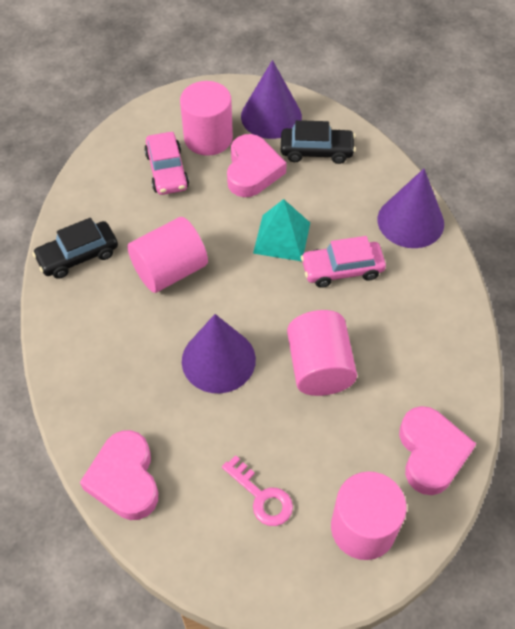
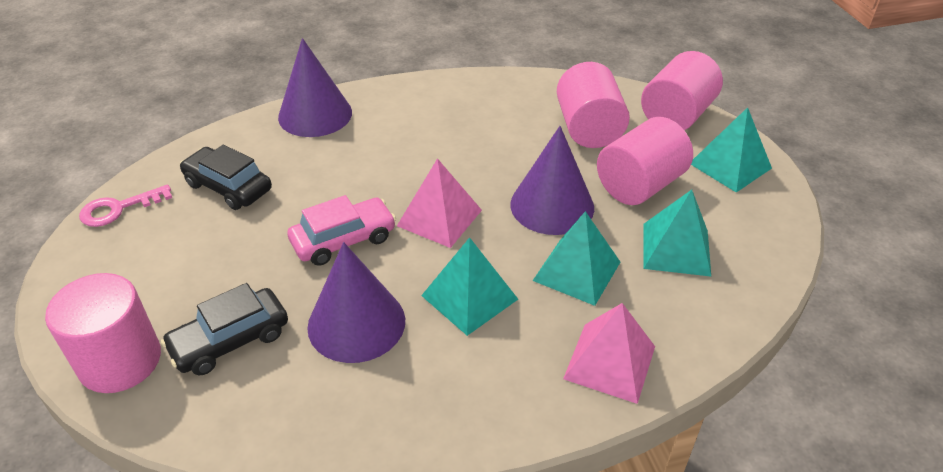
pink car: [144,132,189,195] [301,236,386,288] = 2 -> [287,195,396,266] = 1
pink heart: [80,430,158,520] [227,134,287,197] [399,406,476,495] = 3 -> none = 0
pink pyramid: none = 0 -> [397,158,482,248] [563,303,655,404] = 2
turquoise pyramid: [253,199,310,261] = 1 -> [421,237,518,336] [533,211,620,306] [643,190,711,277] [691,107,772,193] = 4

